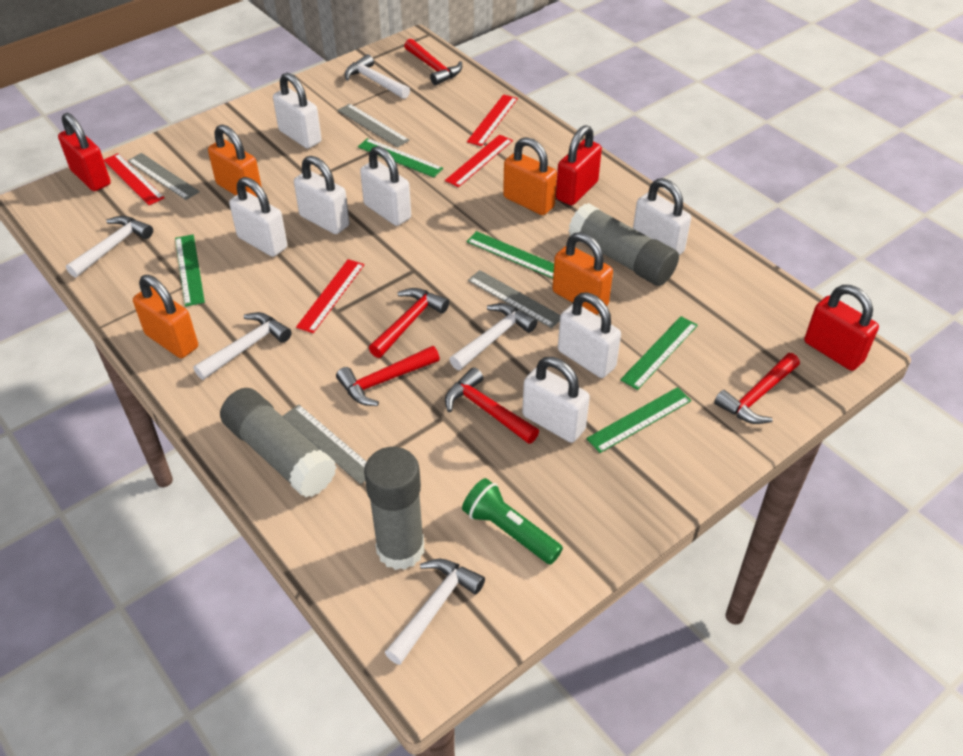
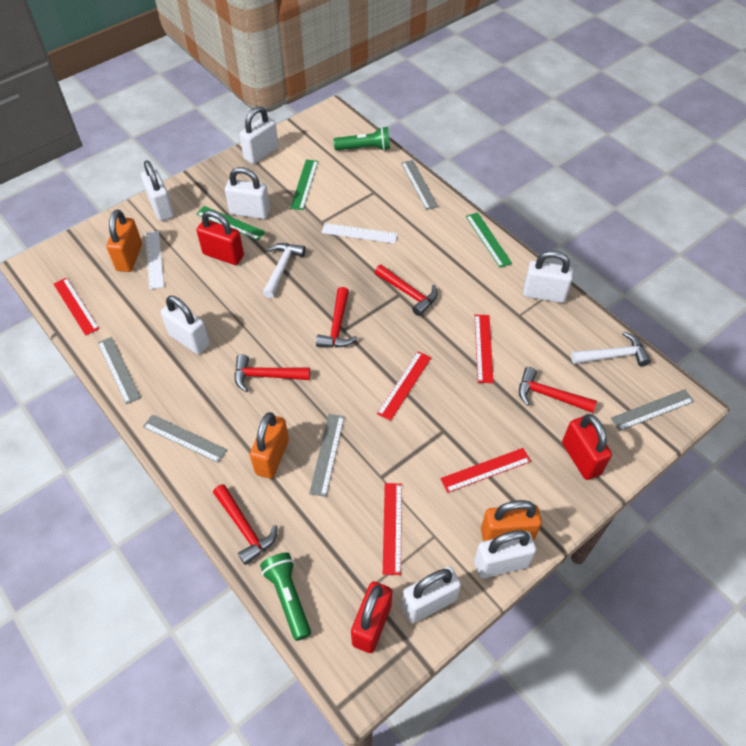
green flashlight: [462,478,563,564] = 1 -> [260,552,311,641] [334,127,390,151] = 2
green ruler: [175,235,205,307] [358,138,443,177] [467,231,554,278] [586,387,692,453] [620,316,698,390] = 5 -> [196,206,265,241] [290,159,318,210] [466,212,512,268] = 3
grey glue stick: [220,388,337,498] [364,447,424,570] [569,203,679,286] = 3 -> none = 0
grey ruler: [128,153,200,200] [283,405,367,484] [338,103,409,148] [468,270,561,328] = 4 -> [98,337,141,404] [143,414,227,463] [309,414,344,497] [401,160,439,210] [611,389,694,431] = 5
orange padlock: [133,275,198,358] [208,125,262,197] [503,137,557,215] [552,232,613,315] = 4 -> [106,210,142,272] [250,412,289,479] [481,500,542,541] = 3
red ruler: [104,153,165,205] [296,259,364,333] [445,134,513,187] [467,94,518,146] = 4 -> [54,278,99,336] [377,351,431,421] [383,483,402,575] [440,448,531,493] [475,315,494,383] = 5
white hammer: [66,216,153,278] [193,312,292,380] [344,54,410,99] [385,559,485,665] [449,303,538,370] = 5 -> [263,243,306,298] [571,332,651,367] = 2
white ruler: none = 0 -> [145,231,164,289] [321,223,398,244] = 2

